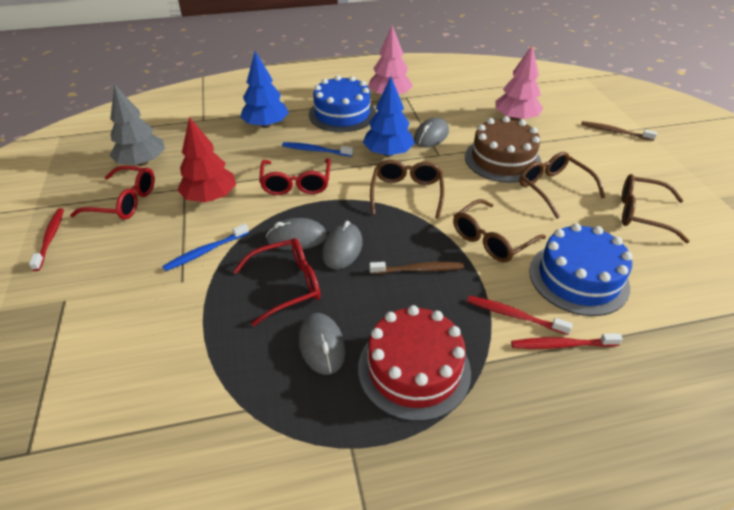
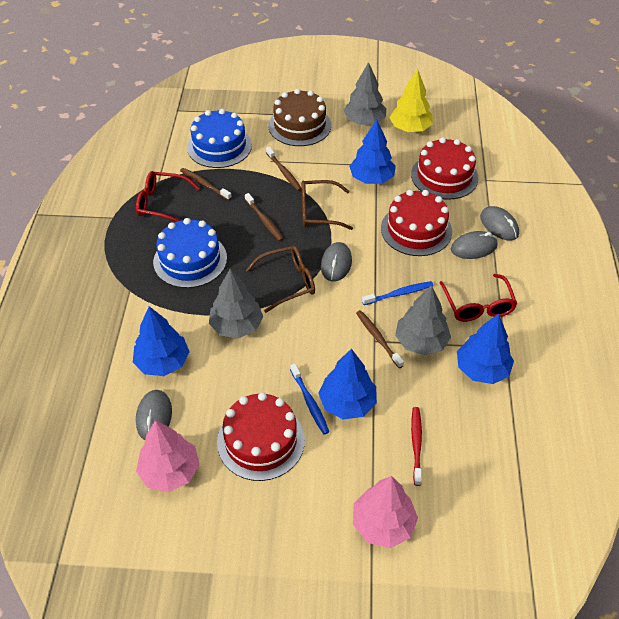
blue tree: [240,51,289,128] [363,77,415,157] = 2 -> [133,306,190,376] [318,349,377,419] [349,119,396,184] [457,314,514,384] = 4
brown glasses: [370,160,444,219] [453,199,546,262] [519,152,605,219] [622,174,690,243] = 4 -> [246,245,315,313] [302,180,353,230] = 2
brown toothbrush: [369,262,464,274] [581,121,657,141] = 2 -> [180,168,232,200] [245,193,284,241] [266,147,302,191] [356,310,404,368] = 4
grey tree: [109,84,165,166] = 1 -> [209,269,263,338] [344,62,387,125] [395,285,451,355] = 3
red cake: [358,305,471,421] = 1 -> [217,392,305,481] [381,190,452,256] [411,137,478,200] = 3
red glasses: [70,166,155,220] [233,238,320,326] [259,158,331,195] = 3 -> [136,171,200,222] [440,274,517,322] = 2
red toothbrush: [29,208,64,271] [467,296,573,335] [511,333,623,349] = 3 -> [411,407,422,486] = 1
red tree: [177,117,236,202] = 1 -> none = 0
yellow tree: none = 0 -> [389,69,433,132] = 1

